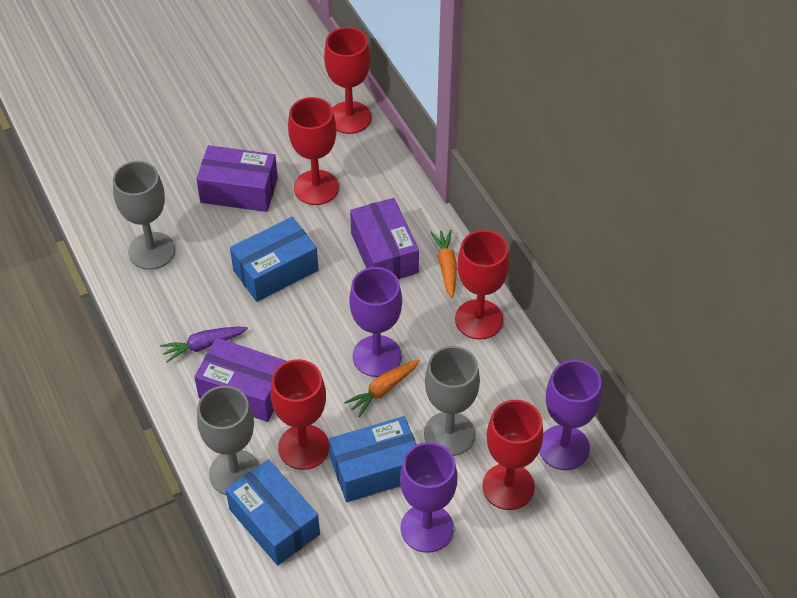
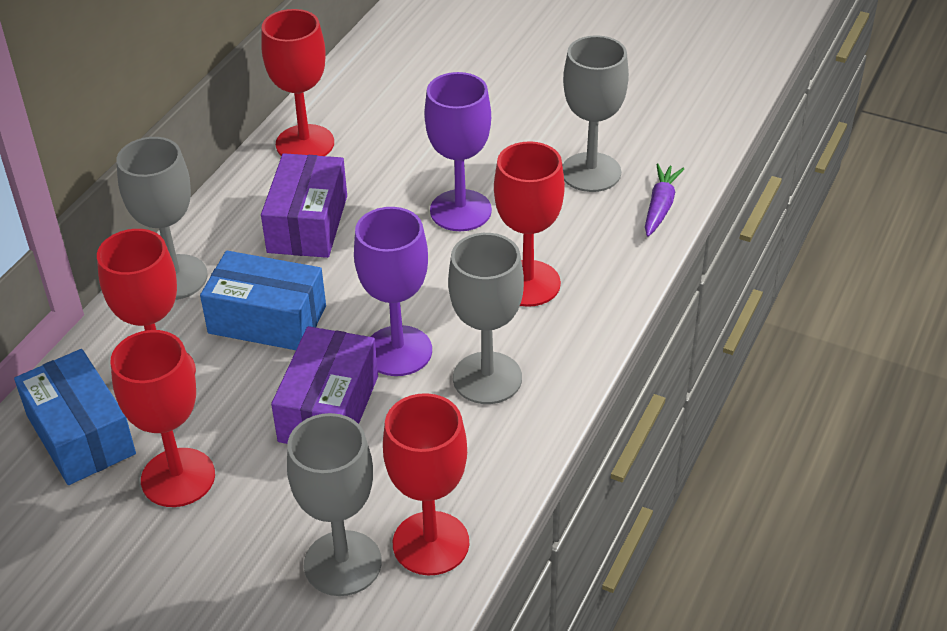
blue box: [225,459,320,565] [230,217,318,302] [329,416,417,502] = 3 -> [14,349,136,485] [200,251,326,350] = 2
grey goblet: [113,161,175,270] [197,386,260,495] [424,346,480,456] = 3 -> [116,137,208,300] [287,413,382,596] [448,233,524,404] [562,35,629,192] = 4
orange carrot: [344,359,420,417] [430,230,457,298] = 2 -> none = 0
purple box: [194,338,286,422] [196,145,278,212] [350,198,419,279] = 3 -> [261,153,347,258] [271,326,378,444] = 2
purple goblet: [349,267,402,377] [400,442,458,553] [539,360,602,470] = 3 -> [354,207,432,376] [424,72,492,231] = 2

